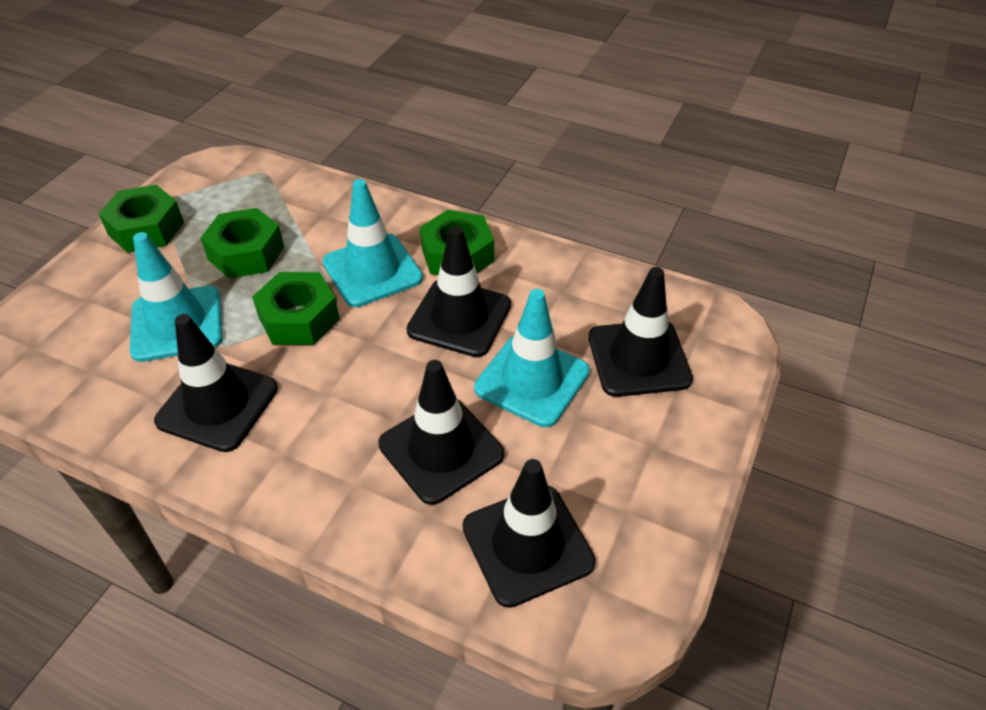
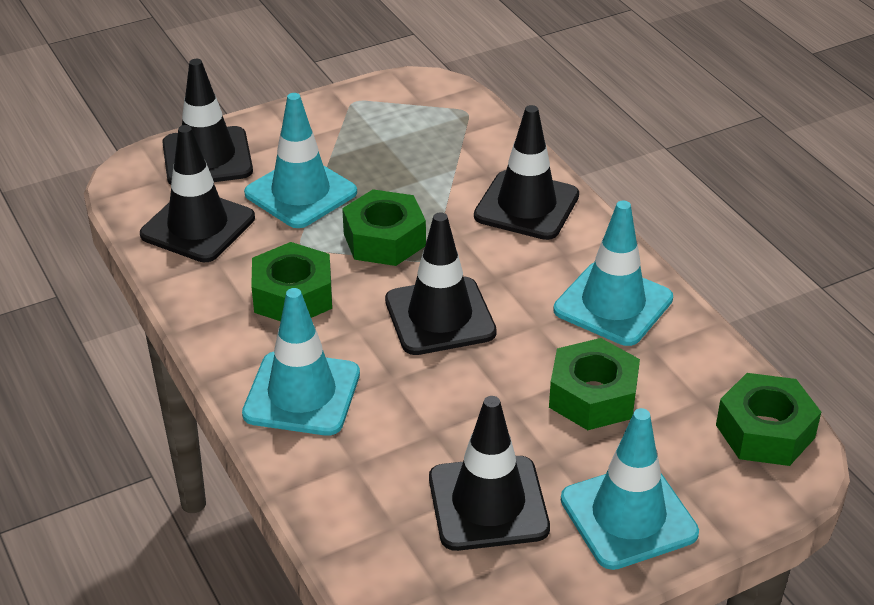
turquoise traffic cone: [130,232,222,362] [322,179,423,307] [474,289,590,427] = 3 -> [242,288,360,435] [244,93,357,228] [553,200,673,346] [561,408,699,570] = 4

